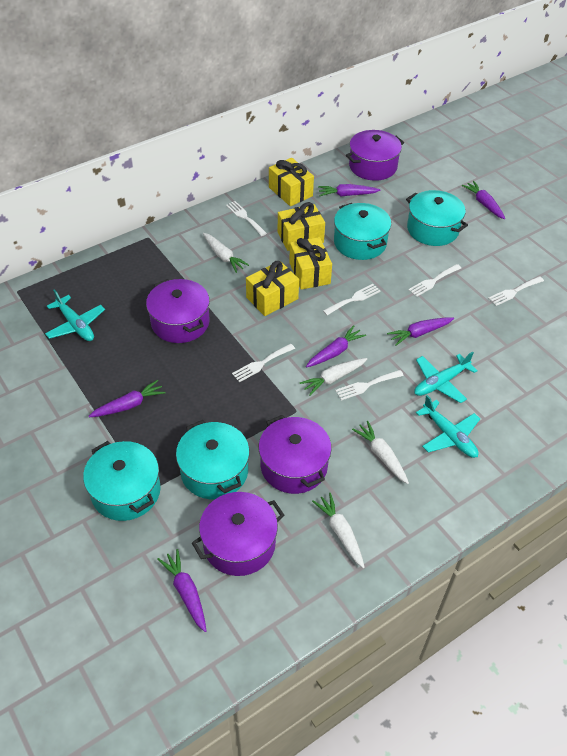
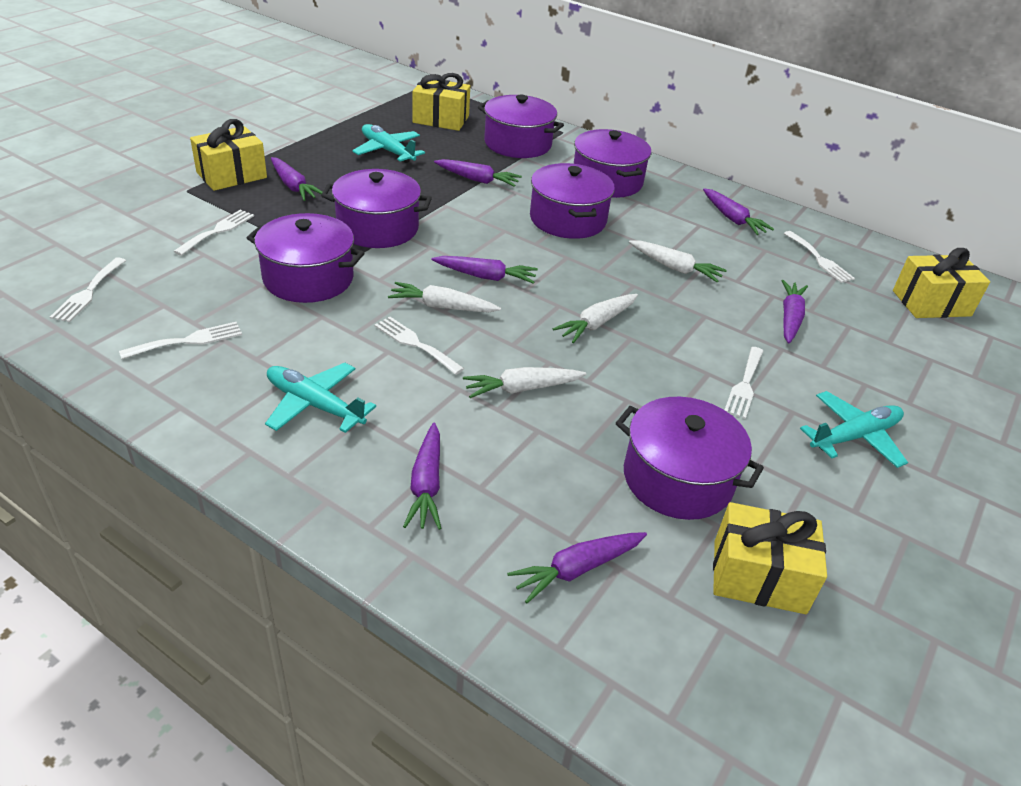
purple carrot: [89,380,166,417] [157,549,207,632] [306,325,366,367] [318,184,381,196] [387,317,454,346] [462,181,505,219] = 6 -> [271,157,323,201] [403,423,441,530] [432,256,538,284] [434,159,522,187] [507,532,647,603] [703,188,774,235] [782,280,808,343] = 7
purple pot: [146,279,210,343] [192,492,284,576] [258,415,331,494] [346,130,404,181] = 4 -> [247,213,364,303] [321,169,432,248] [478,95,564,158] [530,163,615,239] [574,129,651,198] [616,397,764,520] = 6
turquoise pot: [83,441,161,521] [176,420,250,499] [334,203,391,260] [406,190,468,246] = 4 -> none = 0

